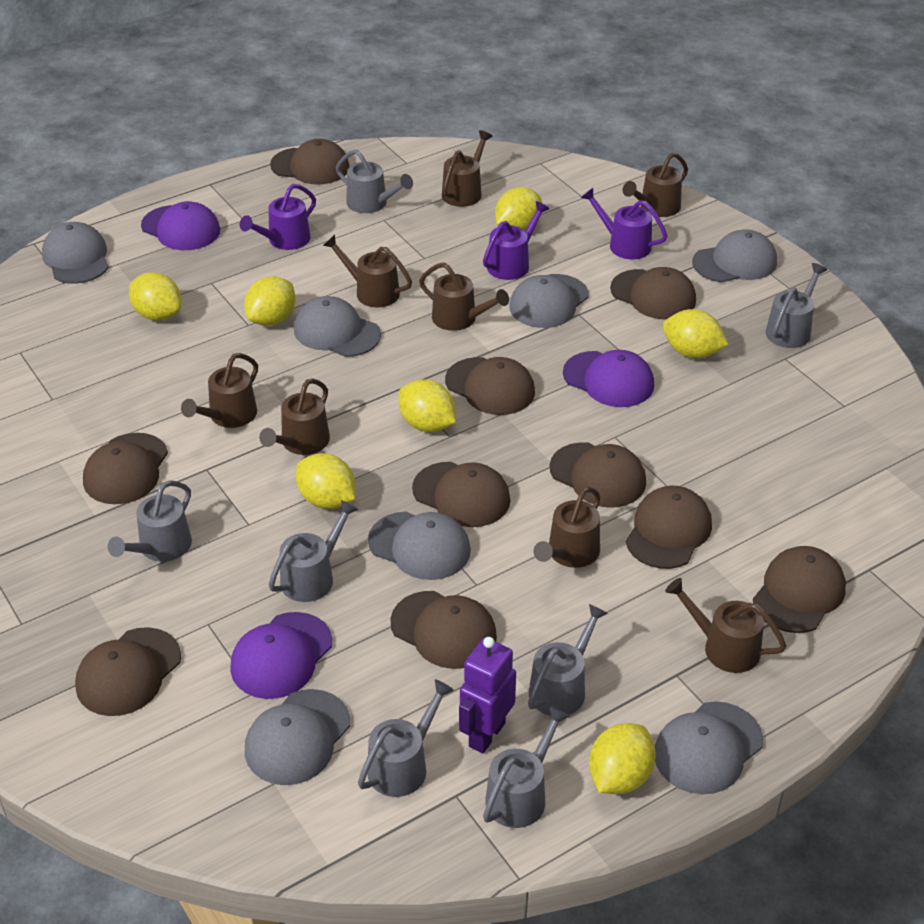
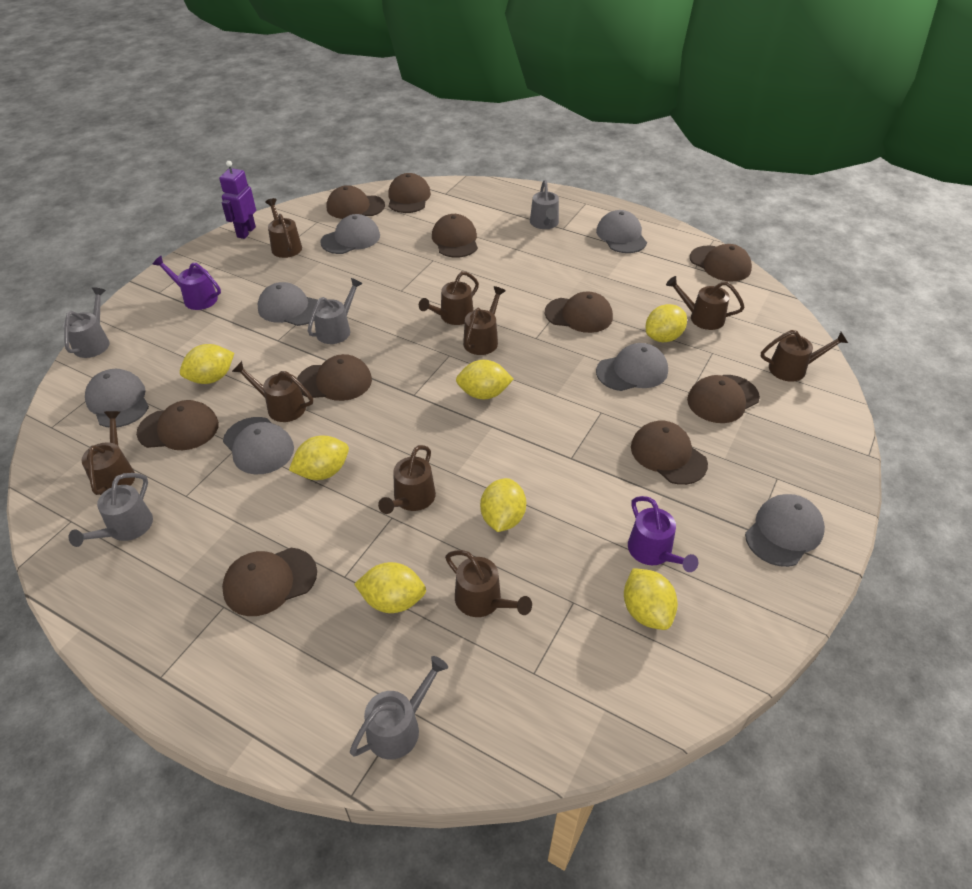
brown watering can: [181,353,258,428] [259,378,330,455] [323,235,412,307] [419,263,509,331] [442,130,493,207] [534,487,600,568] [622,152,688,217] [665,578,786,673] = 8 -> [81,411,135,495] [232,361,313,422] [265,198,302,258] [378,445,436,514] [419,271,479,325] [445,550,532,617] [463,286,506,355] [666,276,745,330] [761,330,848,382] = 9
grey watering can: [108,480,192,562] [269,500,358,602] [336,150,413,213] [358,679,454,797] [483,706,570,828] [528,604,608,716] [766,263,827,348] = 7 -> [63,287,110,358] [69,473,153,547] [308,278,363,344] [350,656,448,760] [530,180,559,229] = 5
purple cap: [141,201,220,250] [230,612,332,699] [563,350,654,407] = 3 -> none = 0
purple watering can: [240,184,316,250] [483,201,549,280] [581,188,667,259] = 3 -> [152,256,221,310] [628,496,699,572] = 2

